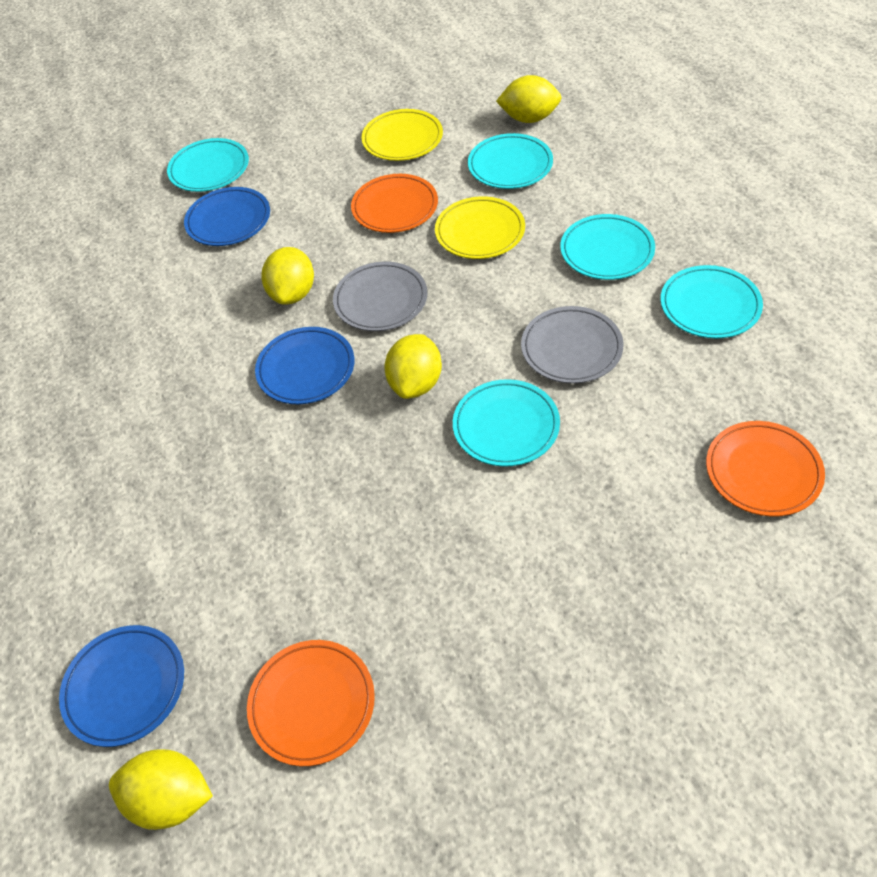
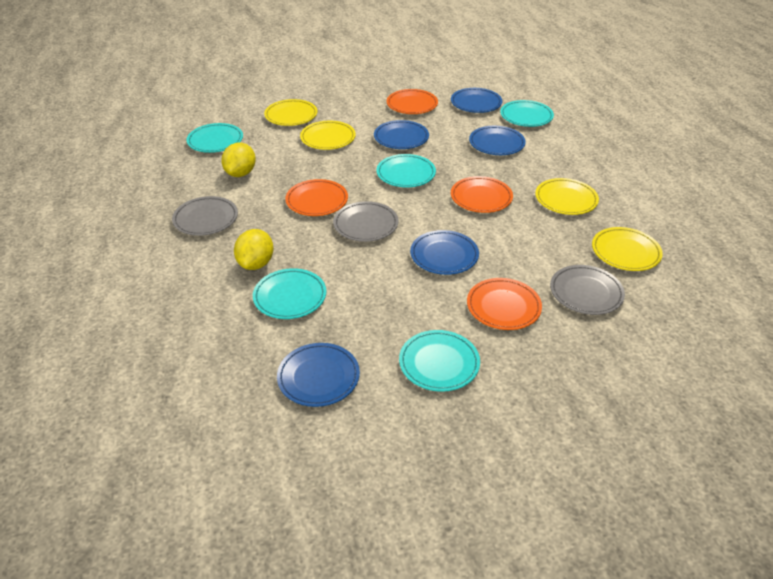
blue plate: [59,625,184,747] [184,187,270,246] [255,327,354,404] = 3 -> [277,343,360,407] [374,120,429,149] [410,230,479,275] [451,88,502,113] [469,126,526,155] = 5
grey plate: [333,261,427,331] [521,306,623,384] = 2 -> [172,196,238,236] [333,201,398,242] [550,265,625,315] = 3
orange plate: [247,640,375,766] [351,174,438,233] [706,421,825,517] = 3 -> [285,179,348,216] [386,89,438,114] [451,176,513,213] [467,278,542,330] = 4
yellow lemon: [109,749,213,830] [261,247,314,305] [384,334,442,399] [496,75,562,123] = 4 -> [221,143,256,177] [234,229,273,270] = 2
yellow plate: [361,109,443,161] [435,196,525,259] = 2 -> [264,99,317,126] [300,121,356,150] [535,178,599,215] [592,227,663,271] = 4

